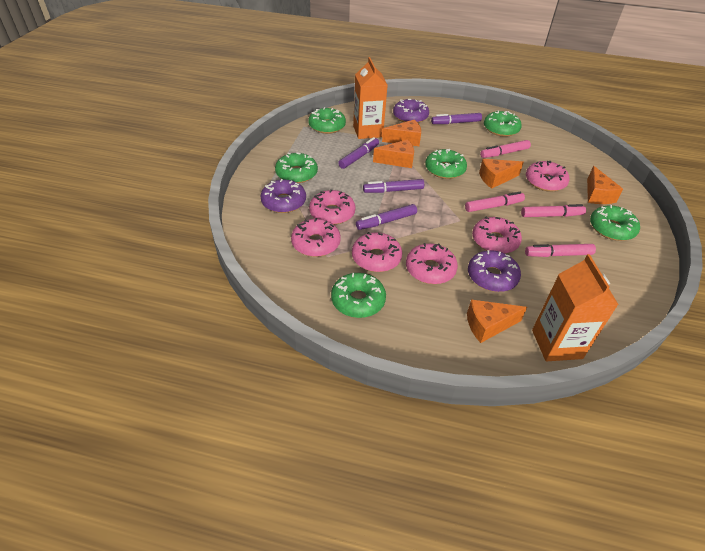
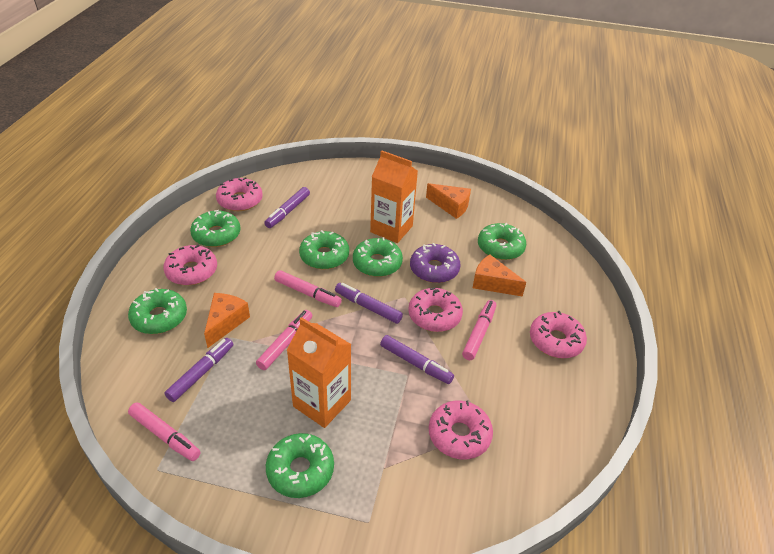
orange cheese: [373,140,414,168] [382,120,421,146] [467,299,527,343] [479,159,524,189] [587,166,623,204] = 5 -> [204,293,250,348] [426,183,471,219] [473,255,526,297] = 3
pink donut: [291,218,341,257] [309,189,356,225] [352,232,402,272] [406,243,458,284] [472,217,522,254] [526,161,570,192] = 6 -> [163,245,217,285] [216,177,263,211] [408,287,463,332] [429,400,493,459] [530,311,587,358] = 5
purple donut: [261,179,306,213] [393,99,429,123] [468,250,521,292] = 3 -> [410,243,461,283] = 1

